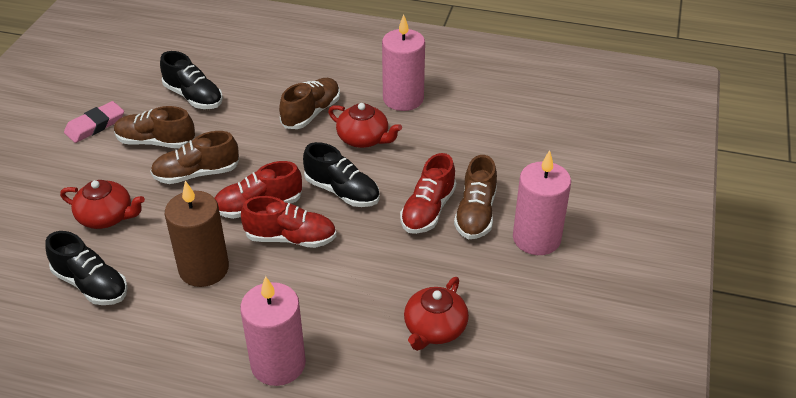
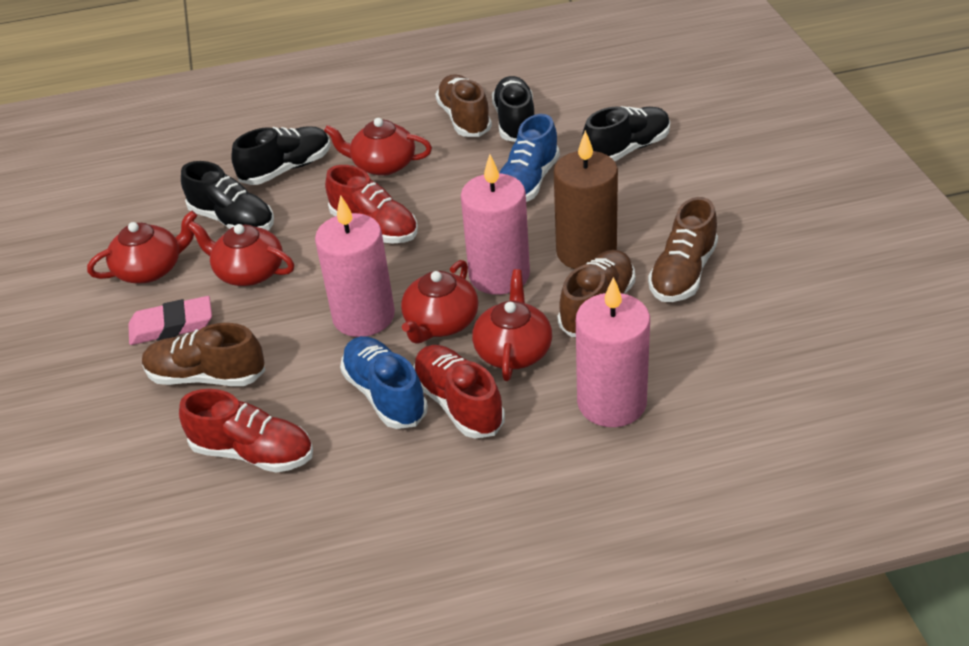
black shoe: [45,231,128,305] [160,51,223,109] [303,142,380,207] = 3 -> [181,161,274,230] [231,126,331,185] [492,76,534,142] [582,106,670,161] = 4
blue shoe: none = 0 -> [340,336,428,429] [499,114,560,202] = 2
red teapot: [60,180,145,229] [328,103,402,148] [404,277,469,351] = 3 -> [87,211,198,283] [188,221,294,286] [324,118,432,176] [401,260,478,344] [472,269,552,381] = 5

